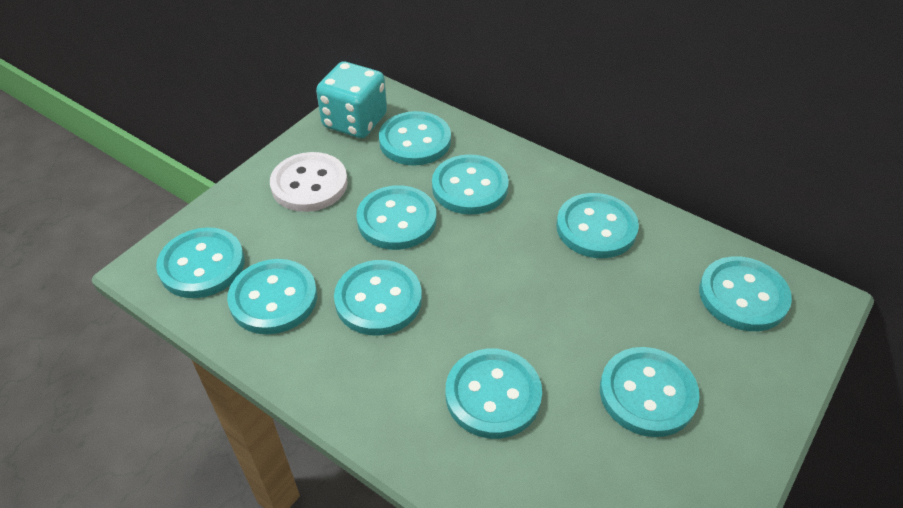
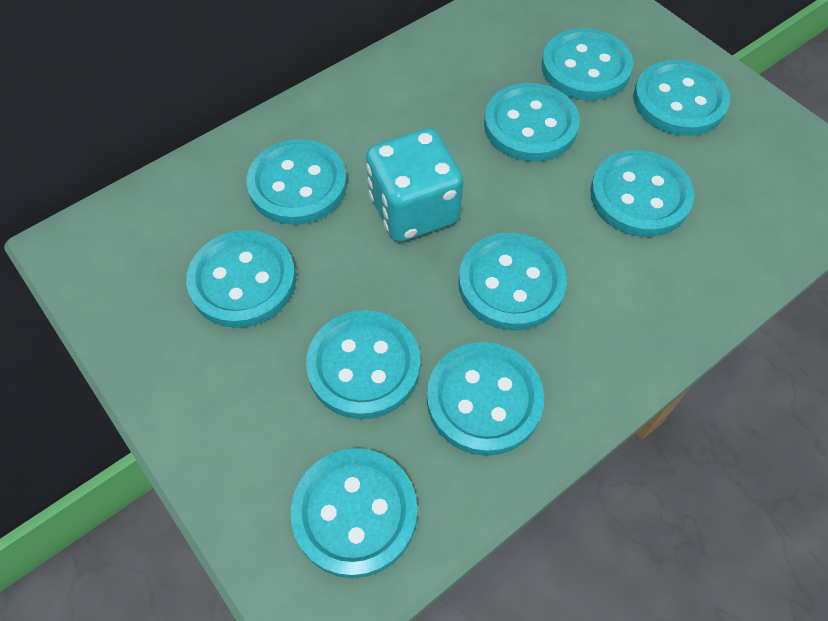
white button: [270,152,348,212] = 1 -> none = 0

